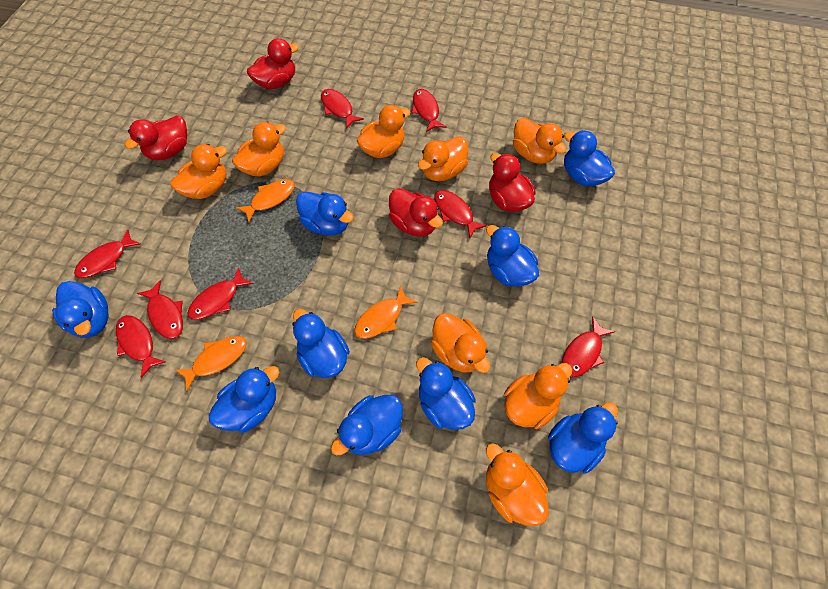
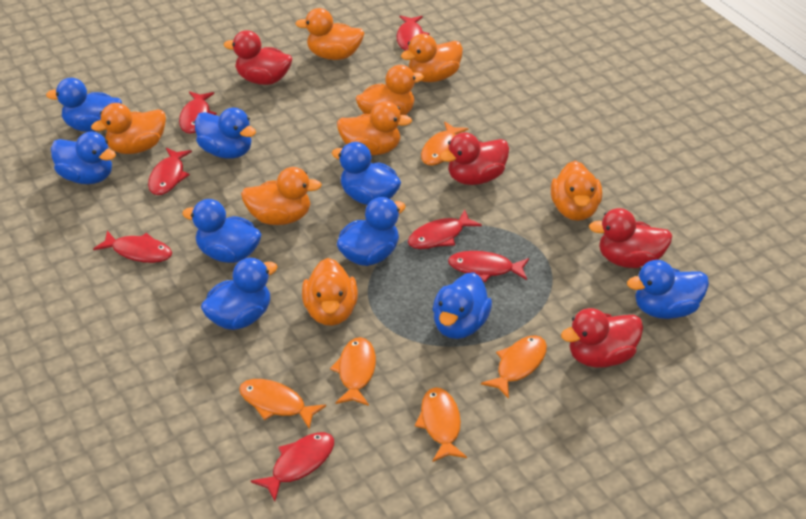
orange fish: [175,336,247,391] [236,179,295,222] [354,285,417,339] = 3 -> [239,379,326,429] [330,337,376,406] [415,387,467,462] [421,122,468,166] [481,335,547,399] = 5
red fish: [74,229,141,278] [116,315,166,378] [137,280,183,339] [187,267,254,320] [321,89,364,129] [411,89,446,132] [434,190,487,238] [562,316,615,378] = 8 -> [93,231,172,263] [148,148,192,195] [179,91,217,134] [251,432,334,501] [396,15,430,51] [408,210,482,249] [448,251,529,282] = 7

